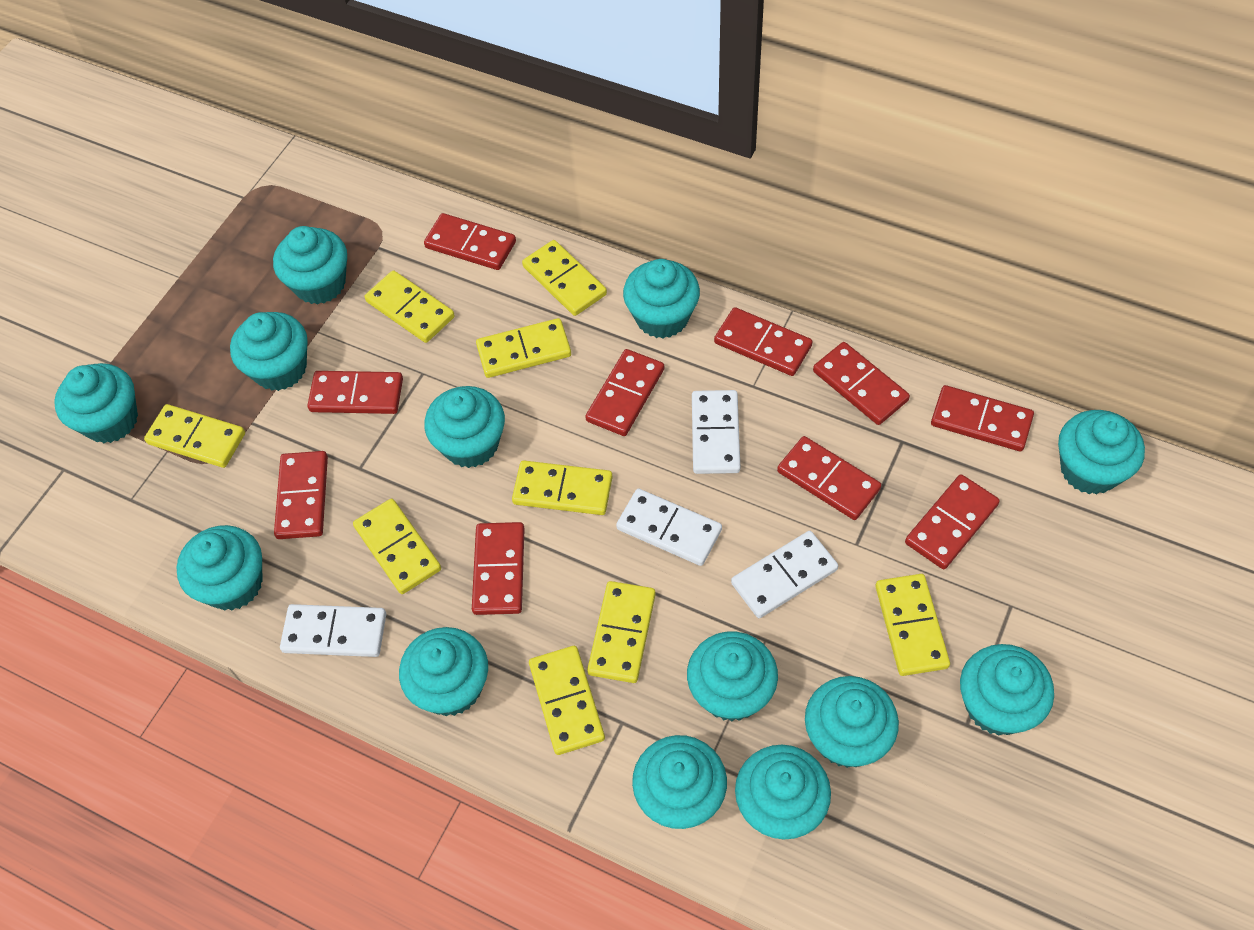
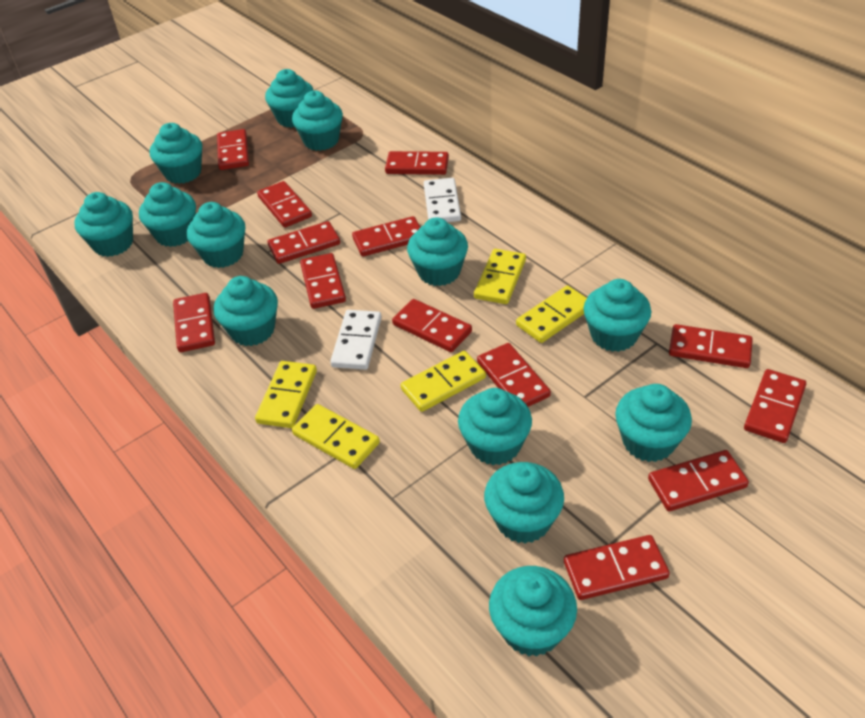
red domino: [274,451,328,539] [307,371,403,414] [424,213,516,270] [472,522,525,615] [585,349,664,436] [714,307,813,376] [777,436,881,520] [813,342,910,425] [905,474,1000,569] [931,385,1034,451] = 10 -> [173,293,215,352] [217,129,249,170] [257,181,312,228] [267,221,340,264] [300,253,346,309] [352,216,420,257] [385,151,449,175] [392,299,472,352] [477,343,551,407] [564,535,670,600] [648,450,749,511] [669,324,753,368] [744,369,806,443] = 13
white domino: [280,604,386,657] [616,489,722,566] [692,390,740,474] [731,531,838,618] = 4 -> [330,310,382,370] [424,178,461,222] = 2
yellow domino: [144,404,245,468] [353,499,441,594] [365,270,455,343] [476,318,571,378] [512,460,613,515] [522,240,607,316] [529,646,605,755] [587,581,656,683] [875,574,950,676] = 9 -> [255,361,317,428] [292,404,380,469] [401,351,486,412] [474,249,526,304] [516,285,587,343] = 5

